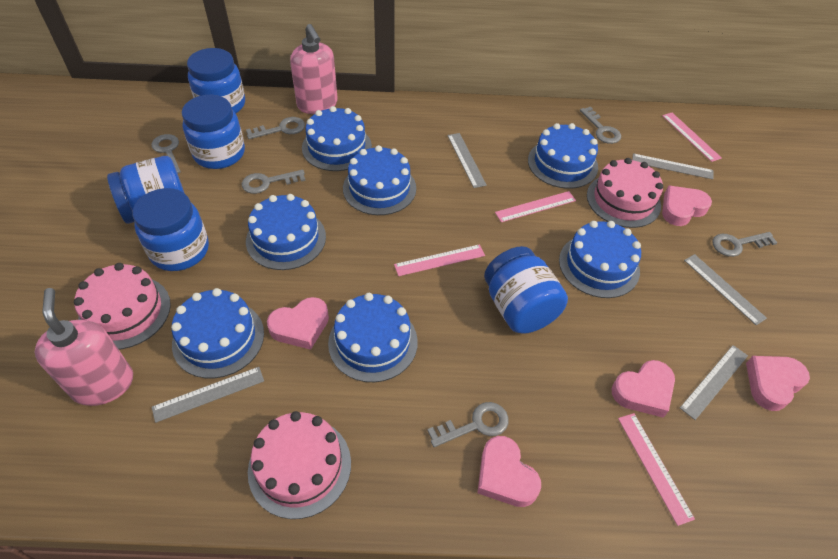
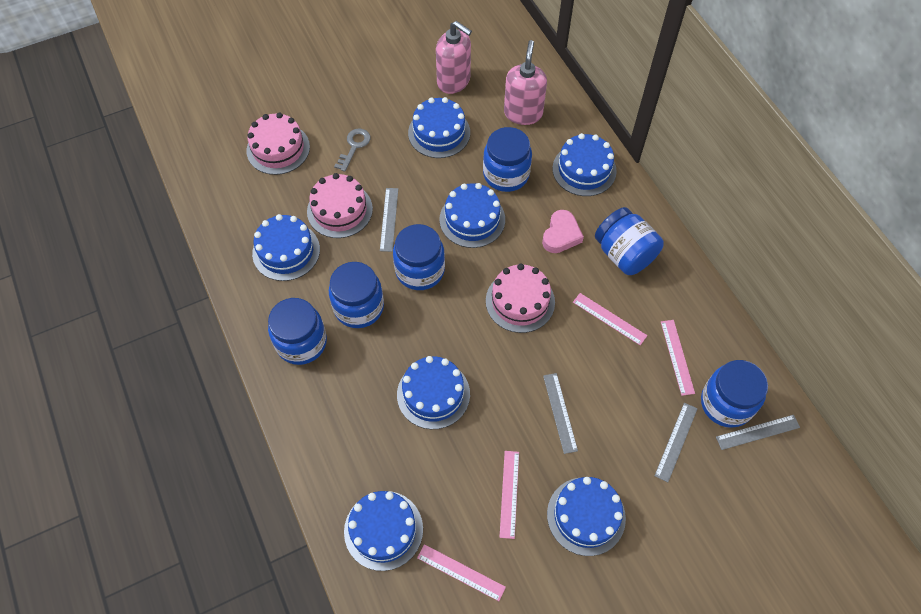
blue jar: [107,156,184,224] [133,188,209,271] [182,95,245,169] [187,48,245,113] [484,246,568,334] = 5 -> [268,298,327,365] [329,262,384,328] [393,224,445,290] [483,127,532,192] [595,207,664,275] [701,360,768,428] = 6
grey key: [151,134,181,173] [242,170,306,194] [246,117,305,139] [427,402,509,447] [580,107,621,144] [712,232,778,257] = 6 -> [334,129,370,172] = 1
grey ruler: [152,367,264,423] [447,133,487,188] [632,153,713,179] [680,345,748,420] [684,254,767,325] = 5 -> [380,188,398,252] [543,373,578,454] [654,403,698,482] [716,415,800,450] = 4
pink heart: [267,297,329,350] [477,436,541,507] [612,360,675,418] [662,186,712,226] [746,356,810,411] = 5 -> [542,210,584,253] = 1

